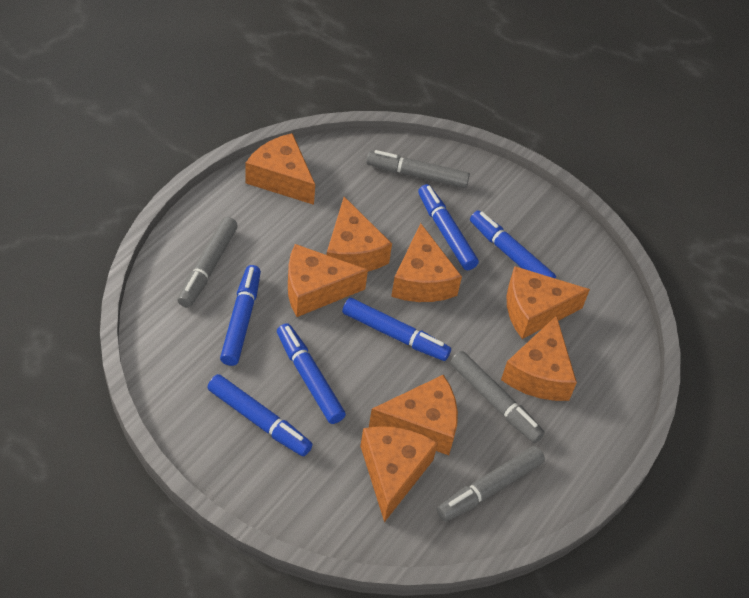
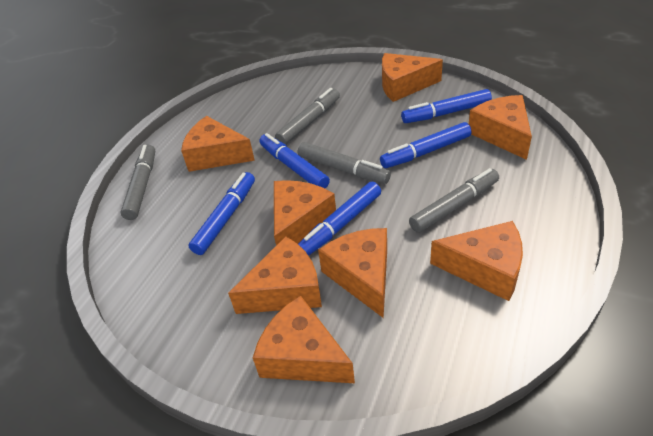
blue marker: [207,374,313,456] [220,265,261,366] [277,323,346,424] [342,298,451,361] [418,184,479,270] [470,211,556,279] = 6 -> [189,172,255,255] [259,133,330,188] [298,181,381,256] [380,122,471,168] [401,89,492,123] = 5

